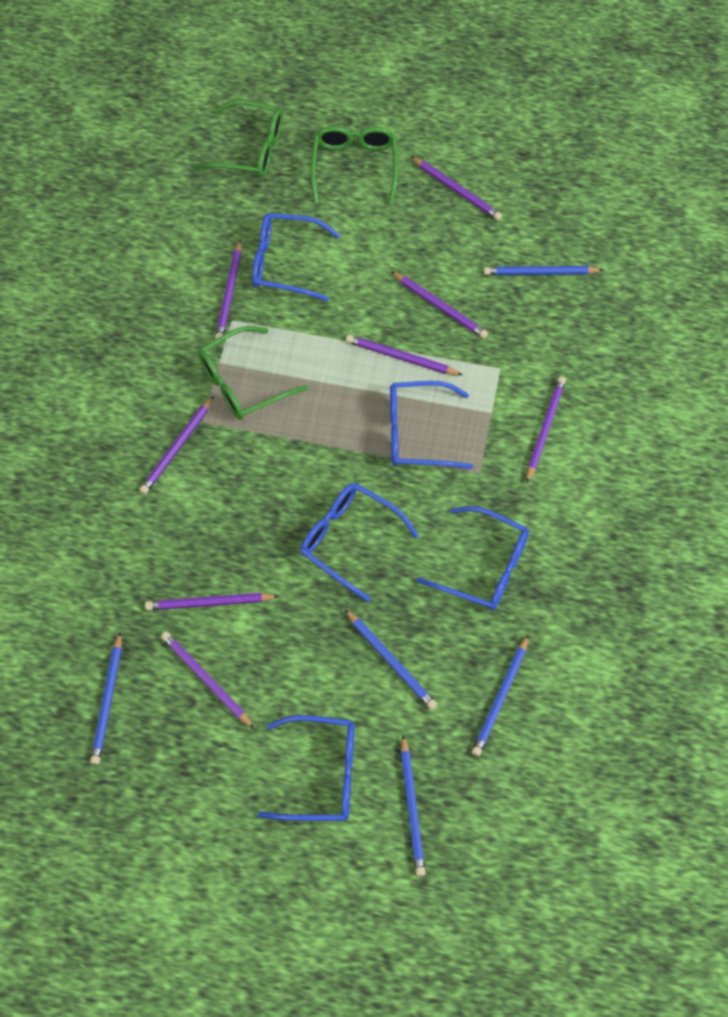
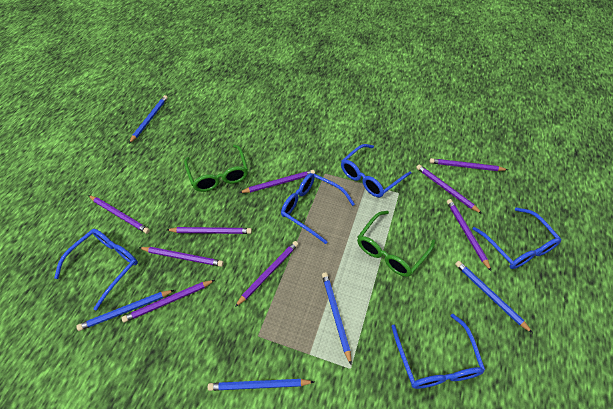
green glasses: [193,100,283,177] [198,326,308,420] [310,126,398,204] = 3 -> [184,145,248,192] [357,211,435,277] = 2
purple pencil: [139,396,214,494] [145,593,279,610] [161,631,254,729] [215,240,241,339] [346,335,463,375] [391,271,488,339] [410,156,502,220] [526,377,566,483] = 8 -> [88,195,150,234] [122,280,215,322] [139,247,224,267] [167,227,252,234] [235,241,299,307] [239,170,315,193] [416,165,482,214] [429,158,508,171] [447,199,491,271] = 9

